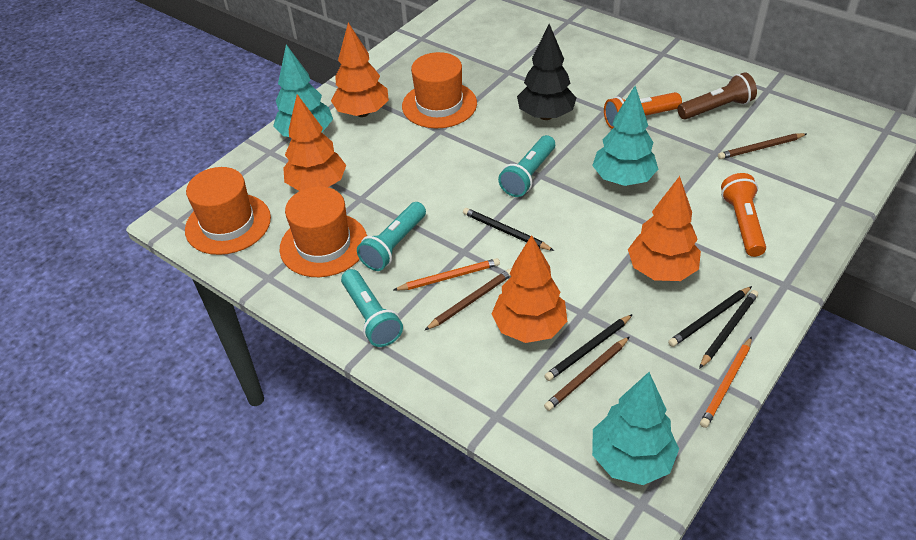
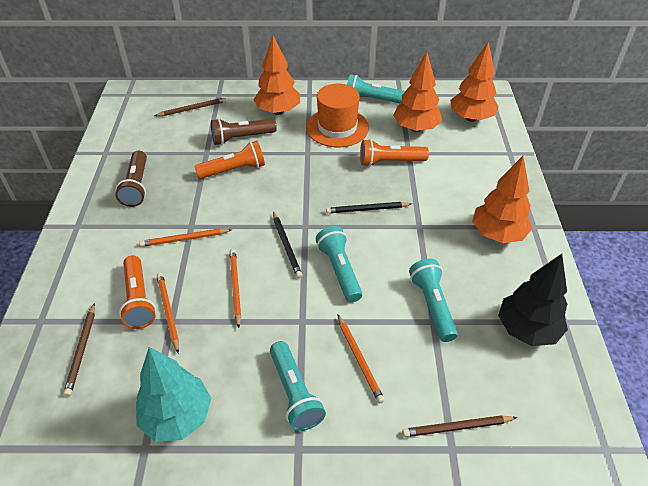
black pencil: [463,208,554,251] [544,314,633,381] [668,286,752,347] [699,290,758,369] = 4 -> [273,212,302,278] [326,202,412,213] = 2
brown flashlight: [677,72,757,120] = 1 -> [115,151,147,207] [211,118,277,145] = 2
orange flashlight: [604,92,682,129] [721,173,766,257] = 2 -> [119,255,156,329] [194,141,265,179] [360,139,429,167] = 3
orange hat: [185,167,271,255] [280,186,367,277] [402,52,477,128] = 3 -> [306,84,369,147] = 1
orange pencil: [394,258,500,291] [700,337,752,428] = 2 -> [139,228,232,247] [157,273,179,353] [229,249,241,328] [337,314,385,403] = 4
turquoise flashlight: [341,269,403,347] [357,202,426,271] [498,135,555,197] = 3 -> [270,341,326,431] [316,226,362,302] [347,74,405,104] [409,259,458,342] = 4
turquoise tree: [273,44,333,137] [592,86,658,186] [592,372,679,485] = 3 -> [136,347,211,442] = 1

